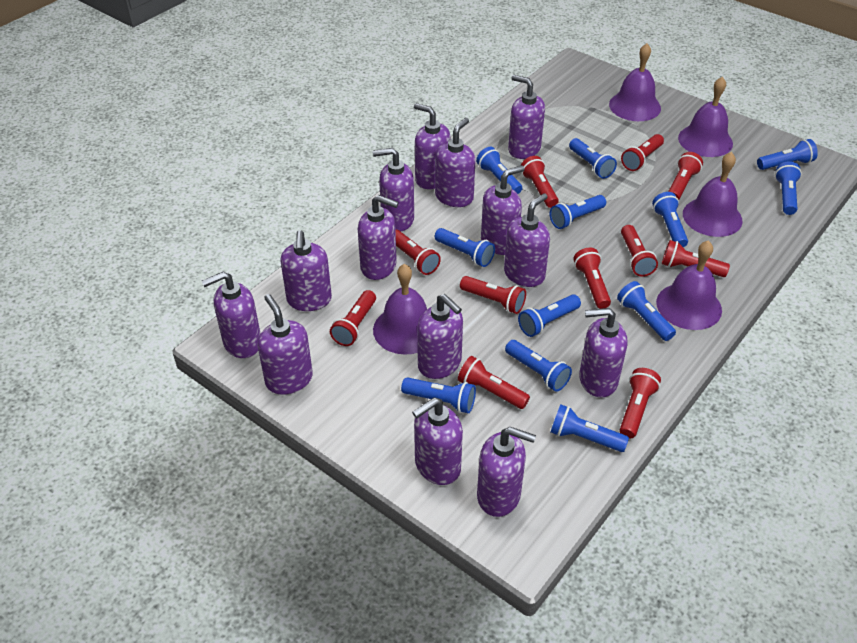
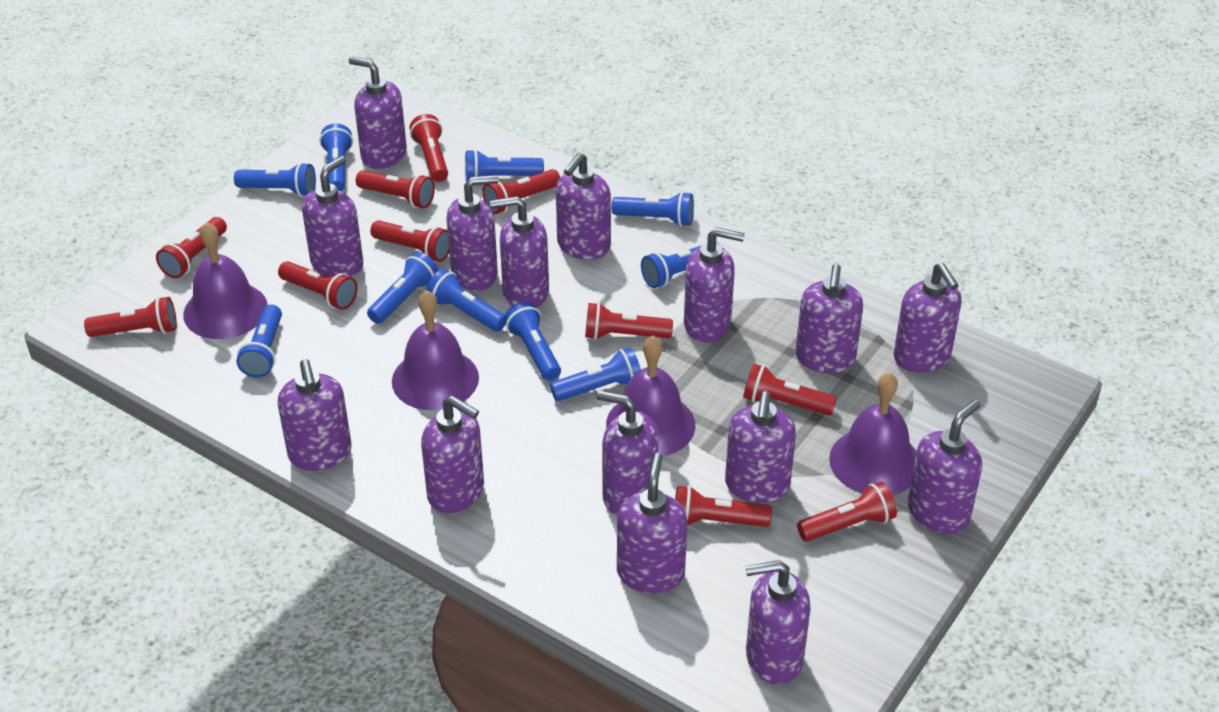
blue flashlight: [401,377,476,413] [435,228,495,267] [476,147,522,194] [505,340,572,392] [518,294,581,337] [549,195,606,229] [551,404,629,452] [569,138,617,179] [617,281,676,341] [652,192,688,247] [757,139,818,170] [775,161,802,215] = 12 -> [234,162,316,197] [236,305,282,378] [320,123,353,191] [367,252,439,324] [426,269,506,332] [465,149,544,182] [504,301,561,381] [550,348,641,401] [612,192,694,227] [641,242,719,288] = 10
purple bell: [373,264,427,355] [609,43,661,121] [656,240,722,330] [678,77,733,157] [683,152,743,237] = 5 -> [183,222,268,339] [392,290,479,411] [606,336,695,456] [829,372,917,495] = 4
purple soap dispenser: [202,272,261,358] [258,294,313,395] [280,230,332,311] [358,195,399,280] [373,148,414,232] [412,397,463,485] [414,103,450,189] [417,294,463,379] [435,118,476,207] [477,427,536,517] [481,165,524,255] [504,193,550,287] [508,75,545,159] [579,308,627,397] = 14 -> [278,359,352,471] [302,156,363,277] [349,57,407,169] [421,395,484,513] [447,175,499,291] [490,196,549,308] [556,153,611,260] [597,390,659,515] [617,453,687,593] [684,227,745,342] [725,391,796,503] [745,560,811,685] [796,264,863,373] [893,263,962,373] [908,400,982,534] = 15

